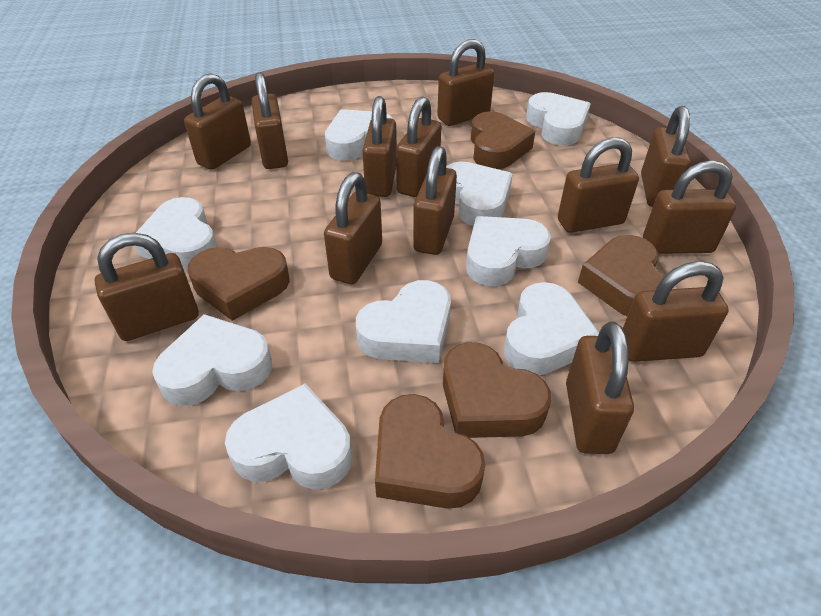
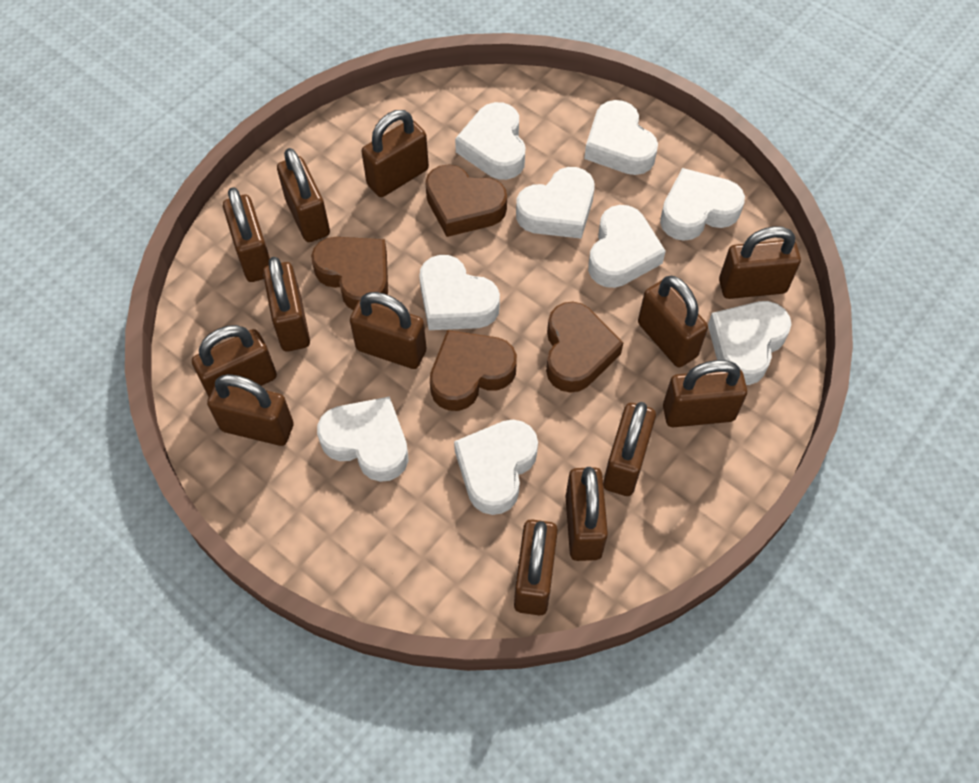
brown heart: [188,247,290,321] [375,394,485,509] [443,342,551,438] [471,111,535,169] [578,235,664,316] = 5 -> [311,237,388,310] [425,164,507,237] [430,330,517,411] [546,302,623,393] = 4

